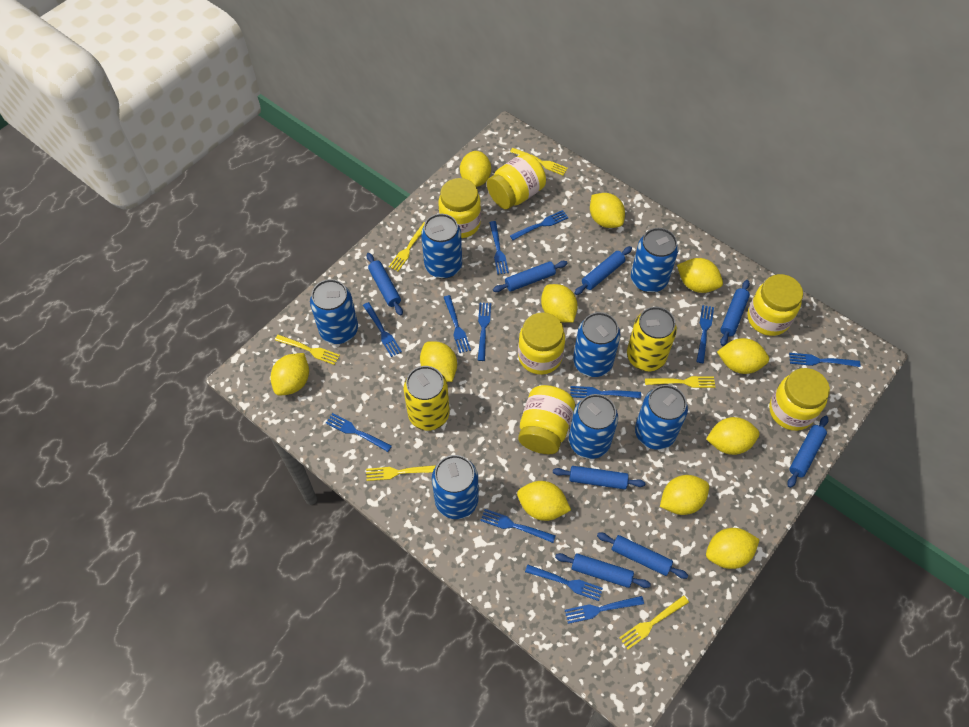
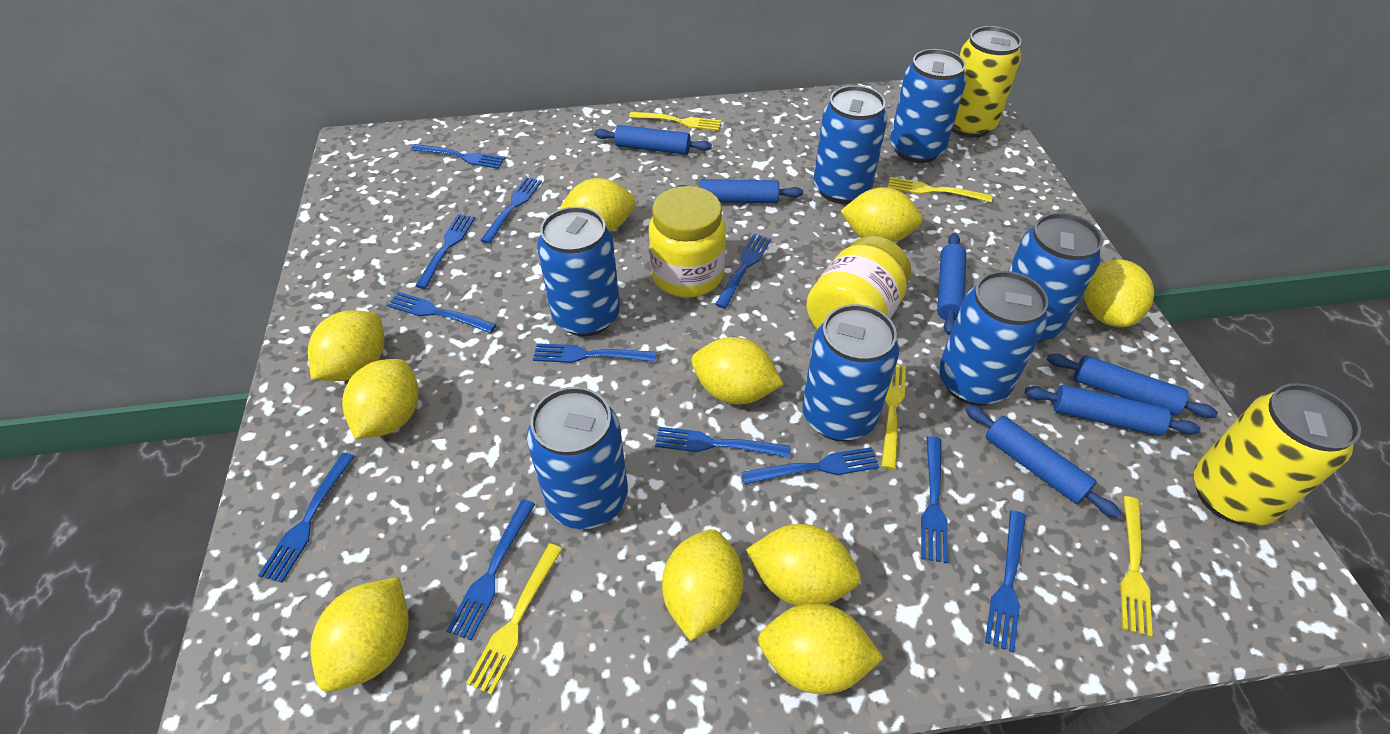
blue rolling pin: [367,253,403,316] [493,261,568,292] [553,466,645,489] [555,553,651,588] [574,246,632,295] [597,533,688,579] [720,280,750,346] [787,416,828,488] = 8 -> [594,125,712,155] [675,179,803,203] [937,233,966,335] [965,405,1121,518] [1025,385,1201,436] [1047,354,1218,418] = 6
yellow fork: [275,335,340,365] [366,465,436,481] [388,222,425,271] [510,148,568,175] [619,595,689,649] [645,376,715,388] = 6 -> [466,543,563,695] [629,112,721,131] [881,365,906,470] [888,177,992,202] [1120,496,1153,637] = 5
yellow jar: [438,178,481,238] [487,153,546,209] [518,312,565,375] [518,385,575,454] [747,274,803,336] [769,368,830,431] = 6 -> [649,186,726,298] [806,236,911,329] = 2
yellow lemon: [270,353,309,396] [420,341,457,382] [460,151,491,187] [517,481,571,521] [541,284,578,323] [590,193,625,228] [660,475,709,515] [677,258,723,293] [706,417,759,455] [706,528,760,569] [717,338,769,374] = 11 -> [308,310,384,381] [311,577,409,692] [342,359,419,439] [560,178,635,232] [662,529,744,641] [692,337,784,404] [746,524,861,606] [758,603,883,694] [841,187,922,242] [1084,260,1154,327] = 10

